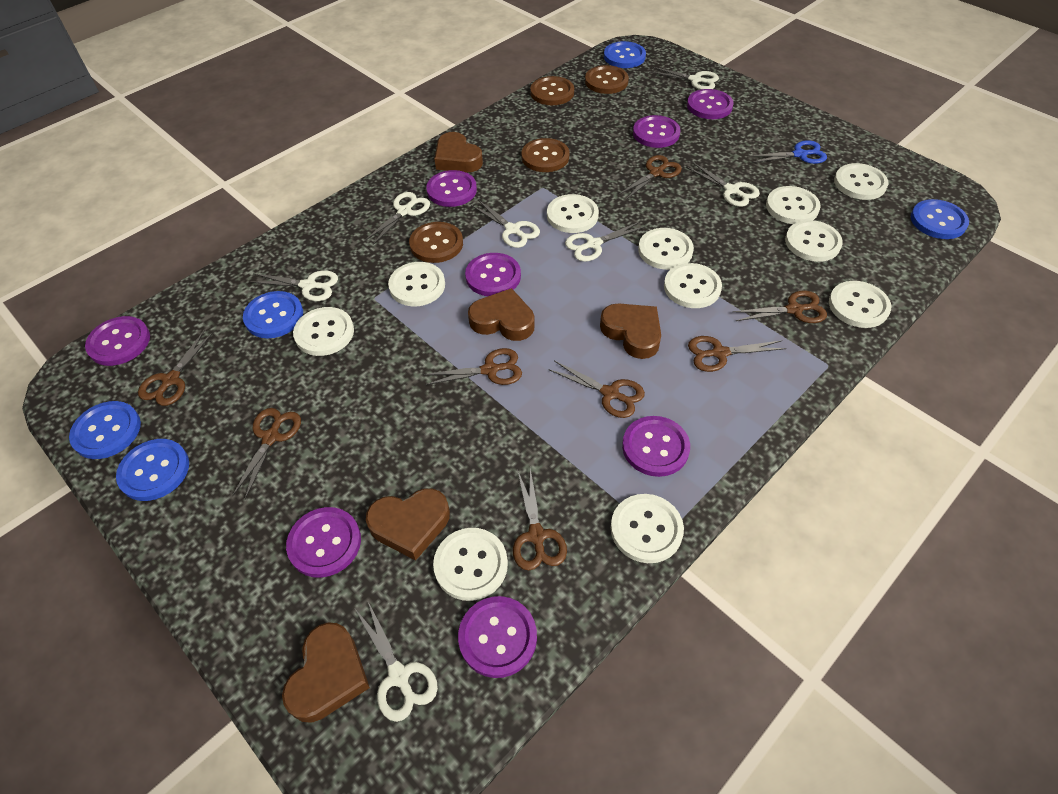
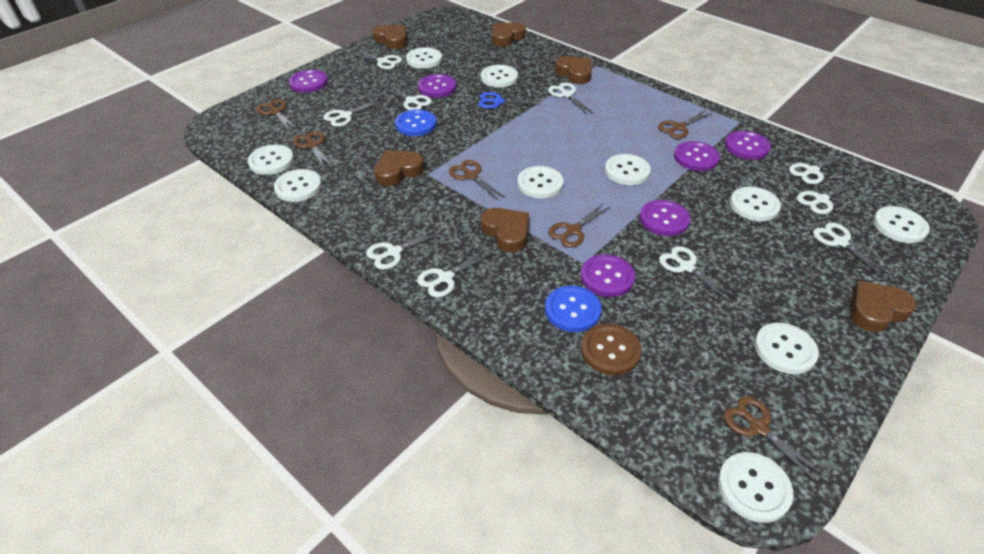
blue button: [69,401,141,459] [116,439,189,501] [243,291,303,338] [604,41,646,68] [911,199,969,239] = 5 -> [395,109,436,136] [545,286,602,332] = 2
brown button: [409,222,463,263] [521,138,569,172] [530,76,574,105] [585,65,629,94] = 4 -> [581,324,641,375] = 1
brown heart: [282,622,370,723] [366,488,450,561] [434,132,483,173] [468,288,535,341] [600,303,661,359] = 5 -> [373,25,407,49] [374,150,424,186] [481,208,529,252] [492,22,526,47] [555,56,592,84] [850,281,916,332] = 6
brown scissors: [138,330,214,406] [232,408,301,499] [423,348,522,385] [513,468,567,570] [548,361,645,418] [619,155,682,200] [688,336,787,372] [732,291,827,323] = 8 -> [257,99,298,131] [293,131,333,168] [449,160,506,201] [548,203,611,247] [658,110,712,139] [723,396,826,484] = 6
purple button: [85,316,150,366] [286,507,361,578] [426,170,477,207] [458,596,537,678] [465,253,521,296] [622,416,690,477] [633,115,680,148] [687,89,734,119] = 8 -> [289,70,328,93] [418,74,456,98] [581,254,635,297] [640,200,690,236] [674,141,720,171] [725,131,771,160] = 6
white button: [293,307,354,356] [388,262,445,306] [433,528,508,601] [547,194,599,233] [611,494,684,563] [638,228,694,270] [664,263,722,308] [766,186,821,224] [785,220,843,262] [829,281,891,328] [834,163,888,200] = 11 -> [248,145,294,175] [274,169,322,202] [406,47,442,69] [481,65,518,88] [517,166,563,198] [605,154,651,185] [718,452,793,523] [730,187,781,221] [754,323,819,374] [873,206,930,243] = 10
white scissors: [250,270,338,301] [355,602,438,722] [365,192,430,245] [471,200,540,248] [565,222,646,262] [650,67,719,90] [686,162,760,207] = 7 -> [323,98,383,127] [350,50,402,69] [366,228,444,270] [381,84,432,110] [417,248,493,298] [548,83,594,114] [659,246,736,302] [789,153,846,184] [797,179,858,214] [813,222,891,278] = 10

